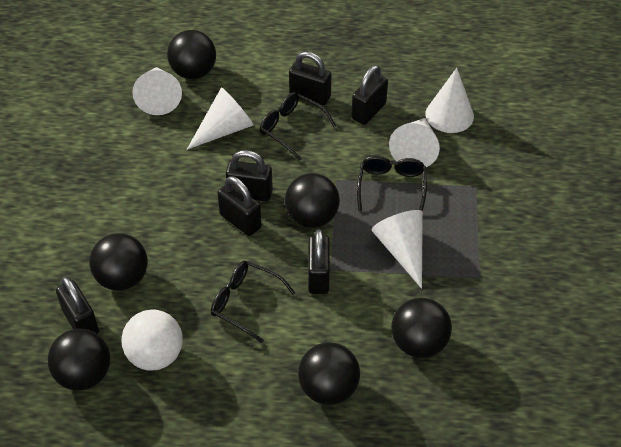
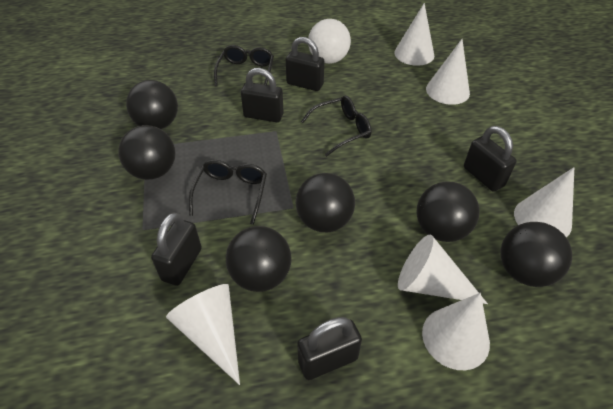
black padlock: [56,277,99,334] [218,176,262,236] [226,150,273,201] [289,51,332,105] [308,229,330,294] [351,65,388,125] = 6 -> [151,212,202,286] [241,68,284,122] [286,37,324,91] [298,317,362,380] [464,126,517,192] = 5
white cone: [132,67,182,115] [187,87,254,150] [371,210,423,289] [389,118,440,167] [425,68,474,133] = 5 -> [166,284,240,385] [394,3,434,66] [398,235,488,304] [422,293,490,370] [426,39,470,105] [514,167,574,237] = 6

